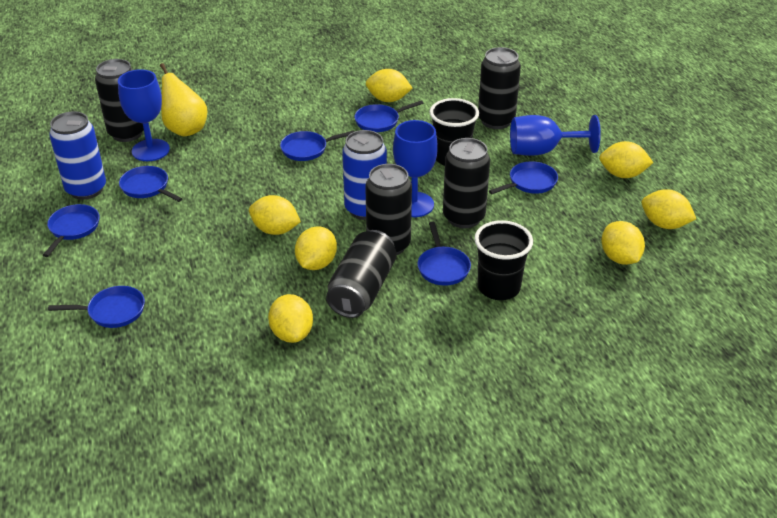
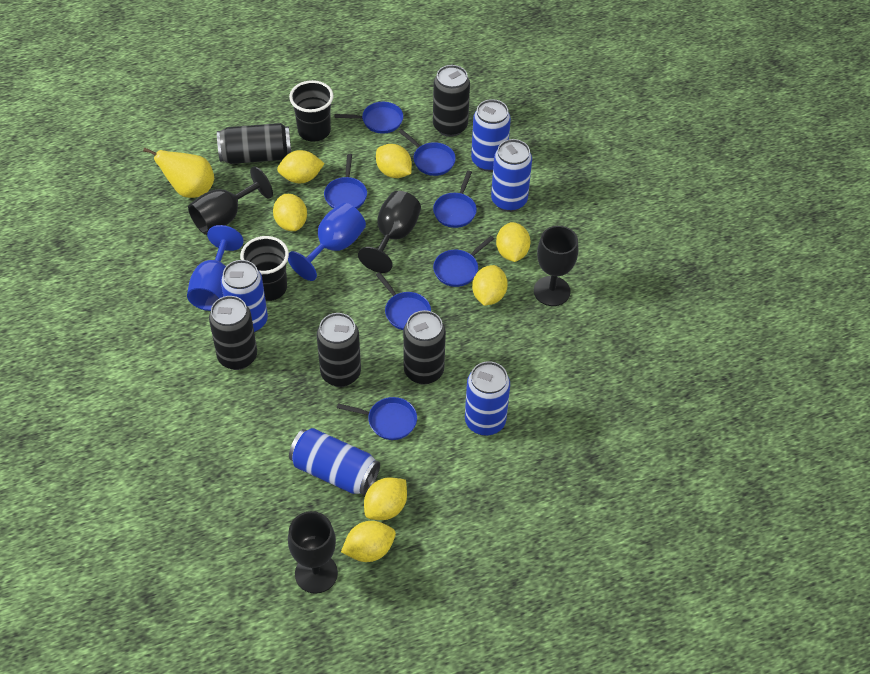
black goblet: none = 0 -> [188,166,273,235] [288,511,338,594] [358,191,421,273] [534,226,578,306] = 4
blue can: [49,111,106,200] [342,130,387,220] = 2 -> [221,260,268,333] [289,428,380,495] [465,361,510,436] [471,99,511,172] [491,139,532,212] = 5
blue goblet: [118,69,170,161] [393,120,438,217] [510,115,601,156] = 3 -> [187,225,244,311] [288,203,366,281] = 2

